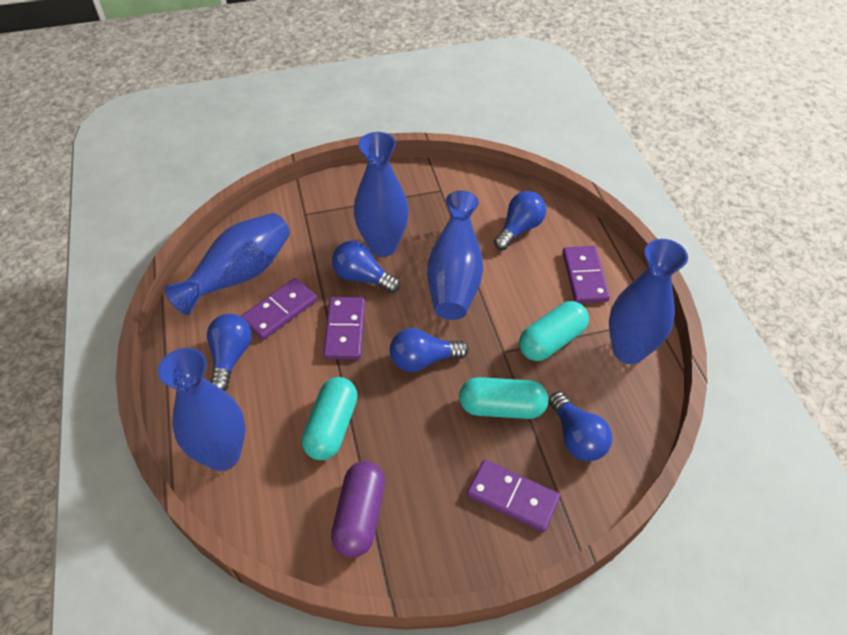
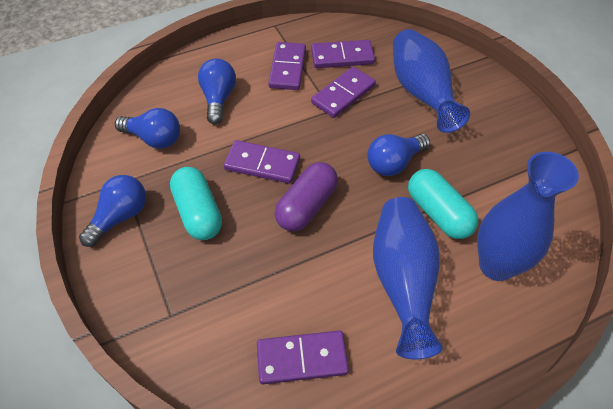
blue light bulb: [207,314,252,391] [332,241,400,293] [390,328,469,372] [494,191,546,250] [549,392,612,461] = 5 -> [79,175,146,247] [115,108,180,149] [198,58,236,124] [367,134,430,176] = 4
blue vase: [158,348,245,471] [164,213,290,315] [354,132,409,256] [427,190,483,320] [609,239,688,364] = 5 -> [373,197,443,359] [393,29,470,133] [477,152,579,281] = 3
purple domino: [241,278,317,340] [323,297,365,360] [467,460,560,532] [562,246,610,303] = 4 -> [224,140,300,184] [257,330,349,384] [268,42,306,90] [311,40,375,68] [311,67,376,118] = 5
turquoise capsule: [302,377,358,460] [459,377,548,419] [519,301,589,361] = 3 -> [170,167,222,240] [408,169,478,239] = 2

